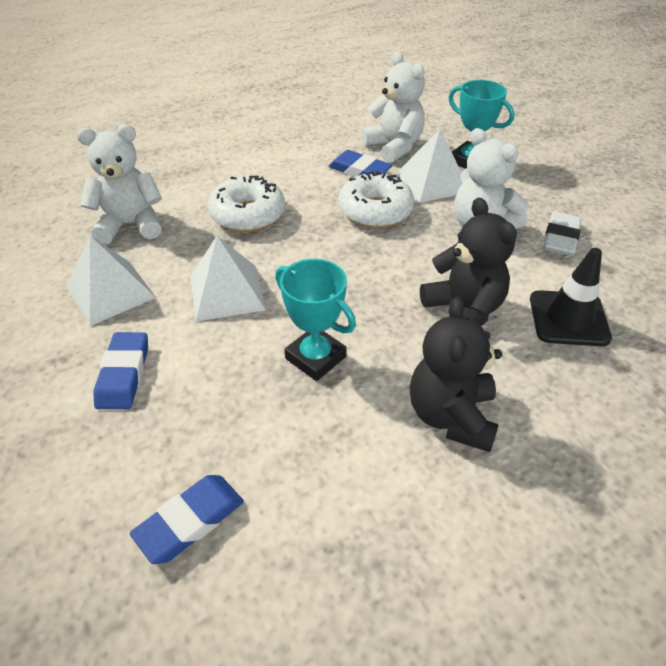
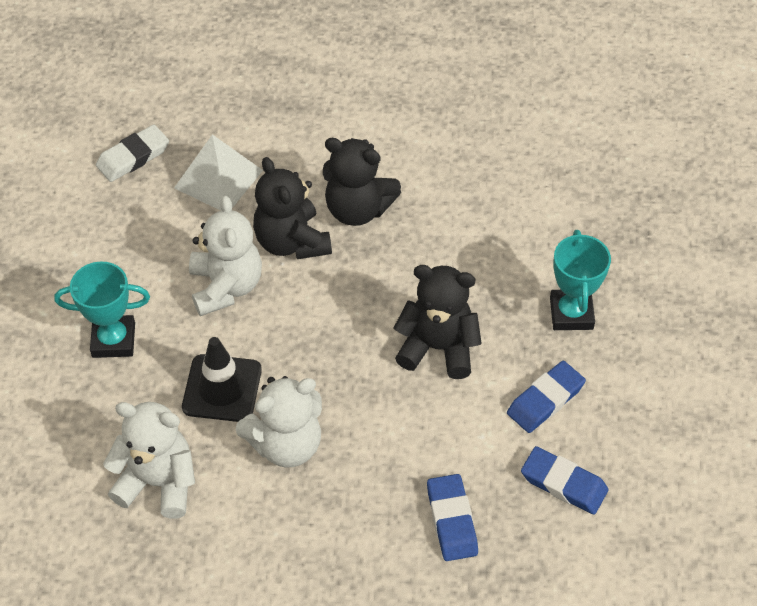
black teddy bear: [410,296,502,452] [420,198,517,326] = 2 -> [253,157,332,259] [323,138,401,226] [394,265,482,379] = 3
white donut: [208,175,285,232] [338,171,414,228] = 2 -> none = 0
white pyramid: [66,236,156,326] [190,236,266,322] [396,129,463,203] = 3 -> [174,134,263,211] = 1

